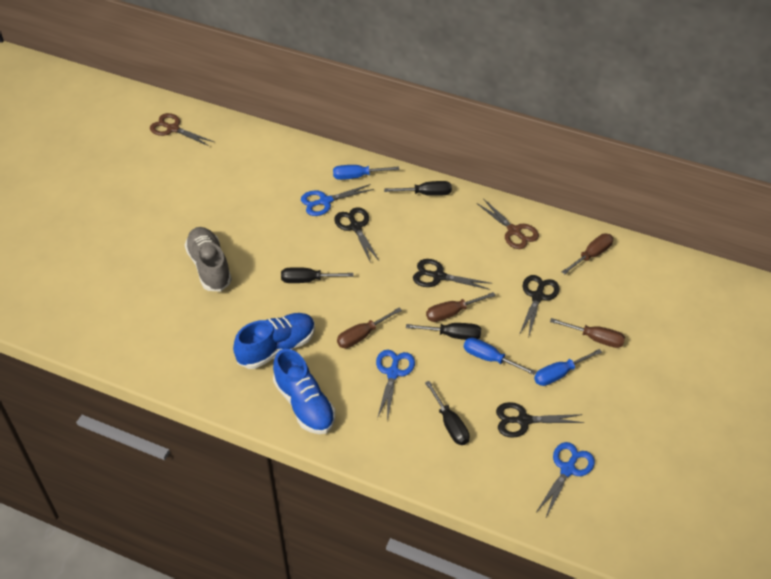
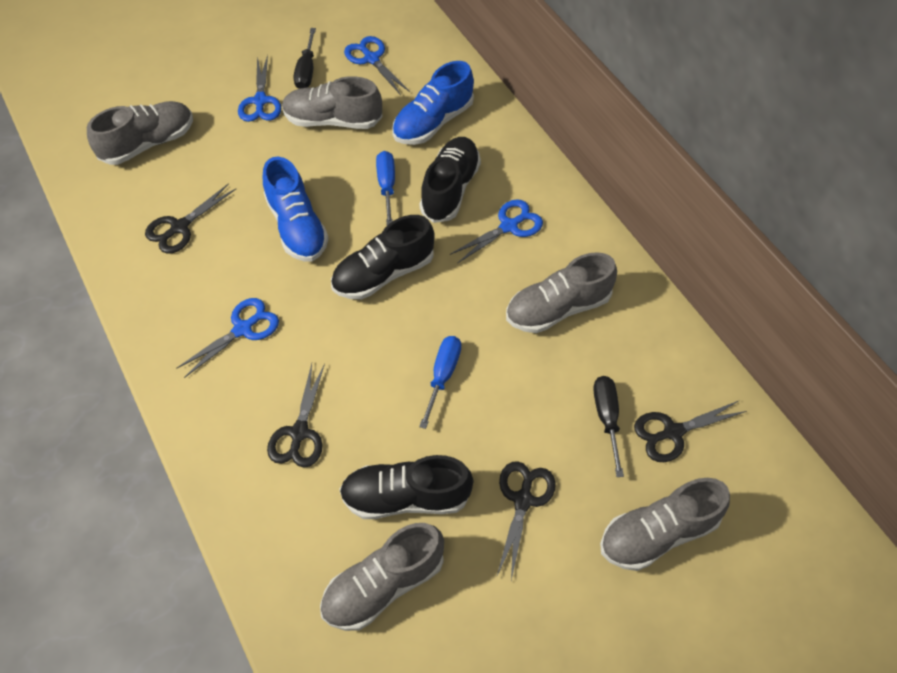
black screwdriver: [281,267,353,283] [384,181,452,196] [406,323,481,340] [425,381,469,445] = 4 -> [294,28,316,89] [593,376,624,477] = 2
black shoe: none = 0 -> [331,215,435,299] [339,455,473,519] [420,137,481,223] = 3
blue scissors: [301,184,374,216] [376,350,415,421] [535,442,595,519] = 3 -> [176,298,279,378] [238,55,281,122] [344,36,410,95] [450,199,543,263] = 4
blue screwdriver: [333,165,399,180] [464,338,536,375] [534,349,602,386] = 3 -> [376,151,395,225] [419,336,461,429] = 2
brown scissors: [150,113,214,146] [477,199,539,249] = 2 -> none = 0
brown screwdriver: [337,308,402,348] [426,292,496,322] [550,318,625,348] [562,233,613,274] = 4 -> none = 0
grey shoe: [184,227,232,291] = 1 -> [87,101,193,165] [282,76,383,129] [320,523,444,631] [506,252,617,333] [600,478,730,571] = 5

